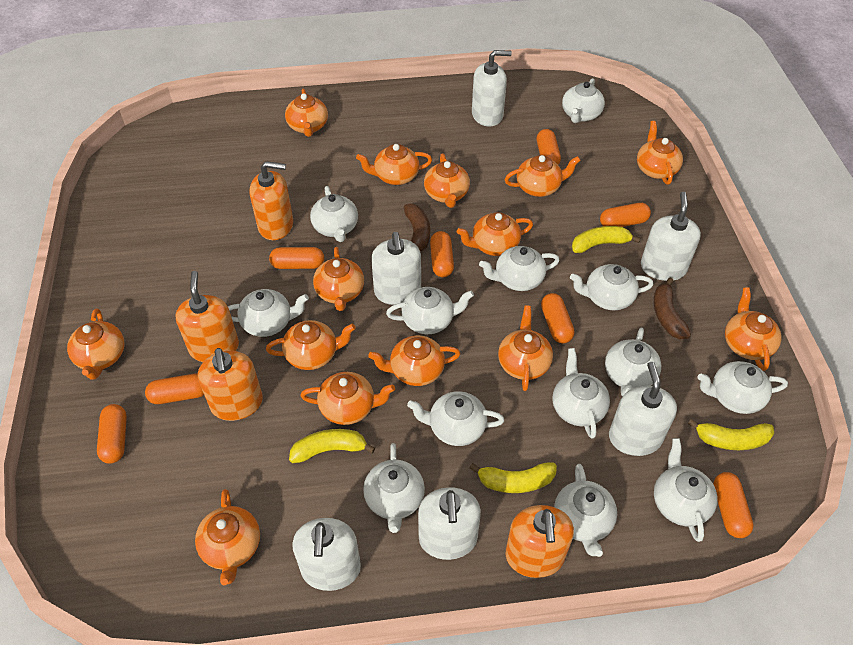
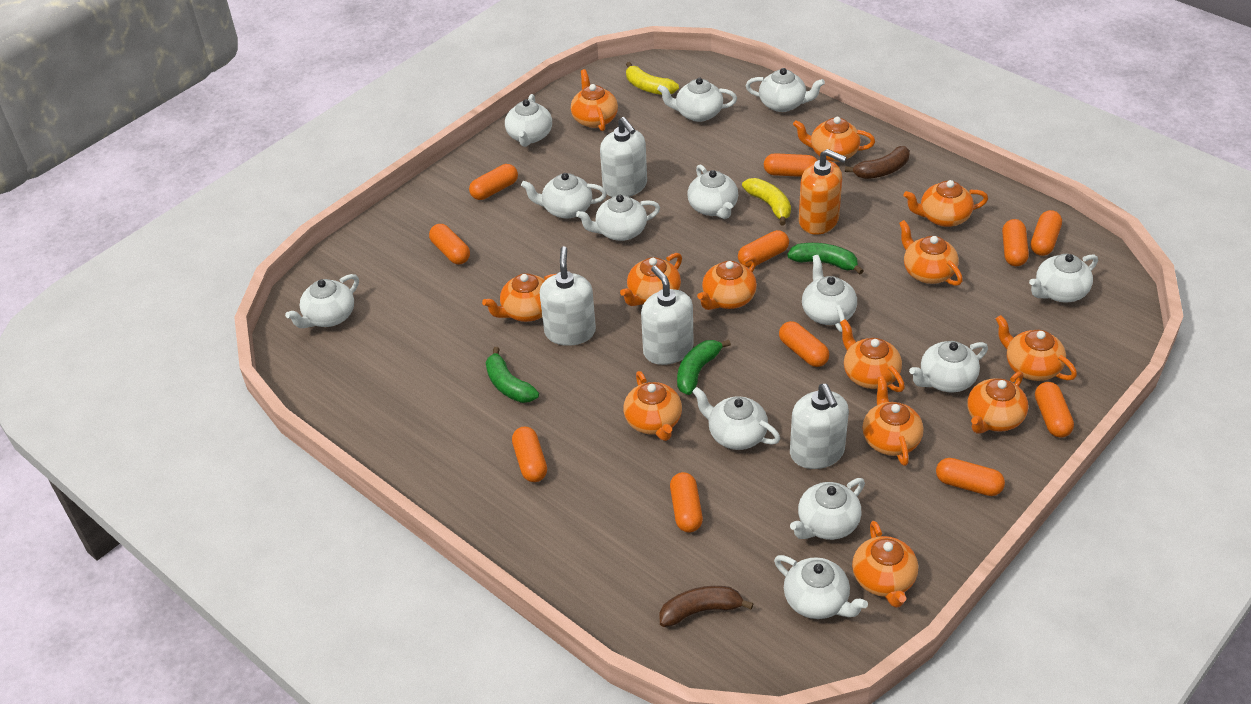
green banana: none = 0 -> [486,347,539,403] [677,339,731,395] [787,243,864,274] = 3
orange capsule: [97,404,127,464] [145,374,204,404] [269,247,324,269] [430,231,454,277] [537,129,561,165] [541,293,575,343] [600,203,651,227] [713,472,754,538] = 8 -> [429,224,470,264] [469,164,518,200] [512,427,547,482] [670,472,703,533] [738,230,789,268] [764,153,818,177] [779,321,829,367] [936,458,1005,496] [1002,219,1029,266] [1031,210,1062,256] [1035,382,1074,438] = 11
orange soap dispenser: [175,271,239,362] [198,348,263,421] [249,161,293,240] [506,505,574,578] = 4 -> [799,149,847,235] = 1
orange teapot: [67,308,125,380] [195,489,260,585] [266,320,356,370] [285,89,328,137] [300,372,395,425] [313,247,364,311] [356,144,432,185] [368,335,461,386] [424,153,470,208] [457,212,533,256] [498,306,553,391] [504,155,581,197] [637,121,683,185] [725,287,782,371] = 14 -> [482,273,556,322] [571,69,618,131] [620,253,682,306] [623,371,682,441] [697,256,757,310] [793,117,875,162] [840,319,905,392] [852,521,918,608] [863,376,923,466] [899,220,963,286] [903,180,988,227] [967,371,1028,434] [996,315,1077,381] = 13
white soap dispenser: [292,518,361,591] [371,232,421,305] [418,487,481,560] [472,50,512,126] [609,362,677,456] [641,191,701,281] = 6 -> [539,246,596,346] [600,117,647,197] [641,266,694,365] [790,384,849,469] = 4
yellow banana: [289,429,375,463] [469,462,557,493] [572,226,640,253] [688,419,774,450] = 4 -> [626,62,679,95] [742,178,791,226] = 2

